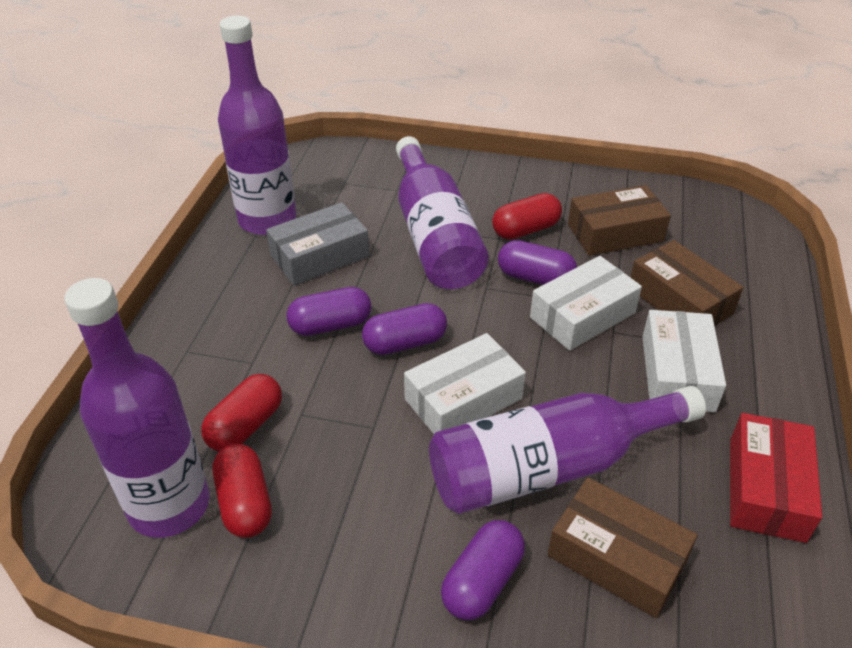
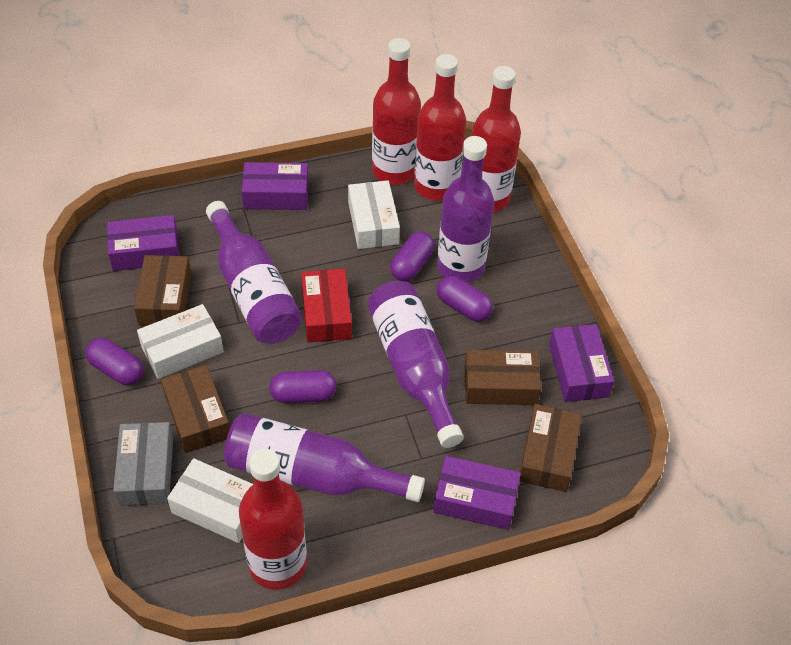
brown box: [547,477,697,618] [568,185,671,256] [630,240,743,326] = 3 -> [134,255,191,326] [161,365,230,453] [464,350,541,405] [519,404,582,492] = 4
purple box: none = 0 -> [107,215,179,271] [241,162,309,210] [433,456,521,530] [549,324,614,402] = 4
red bottle: none = 0 -> [239,449,307,590] [372,38,421,185] [414,54,466,201] [472,66,521,212] = 4
red capsule: [201,374,282,452] [213,444,272,538] [492,193,562,240] = 3 -> none = 0

